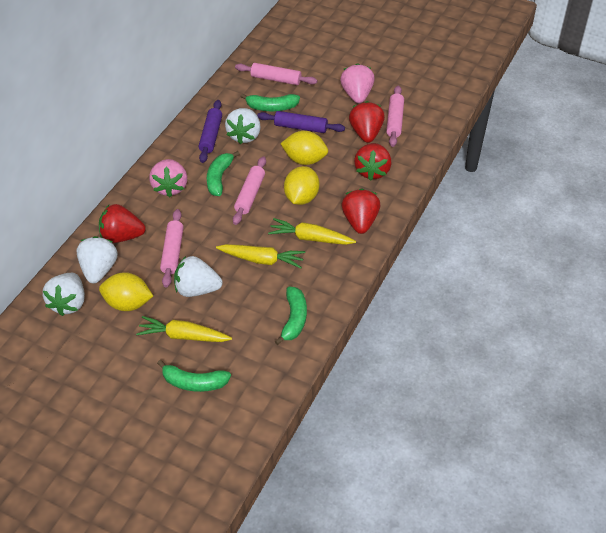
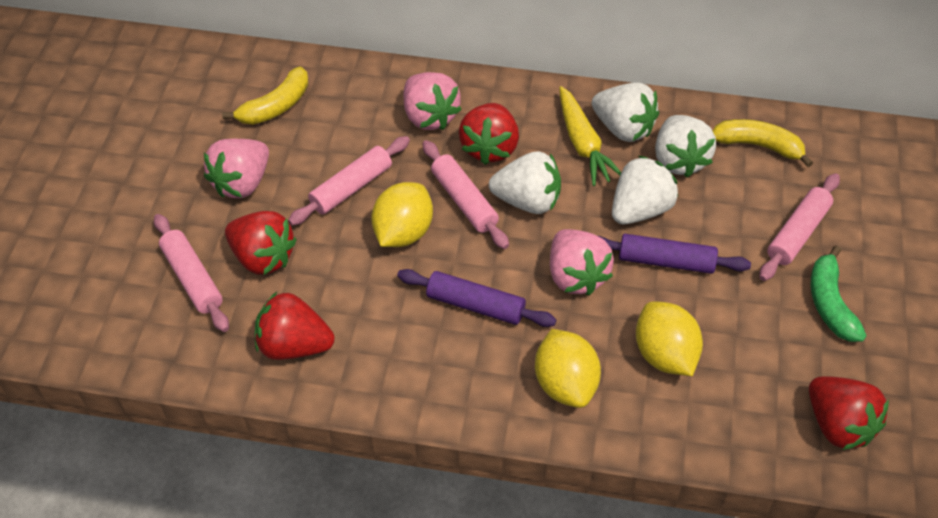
green banana: [157,360,231,392] [207,151,240,196] [240,93,300,111] [275,287,307,345] = 4 -> [810,246,867,342] = 1
pink strawberry: [149,159,187,197] [340,63,375,103] = 2 -> [204,139,269,198] [403,72,462,130] [550,229,614,296] = 3
yellow banana: none = 0 -> [222,66,308,125] [713,119,813,167] = 2
yellow carrot: [136,316,232,342] [216,244,305,268] [268,218,356,245] = 3 -> [559,86,621,186] = 1

